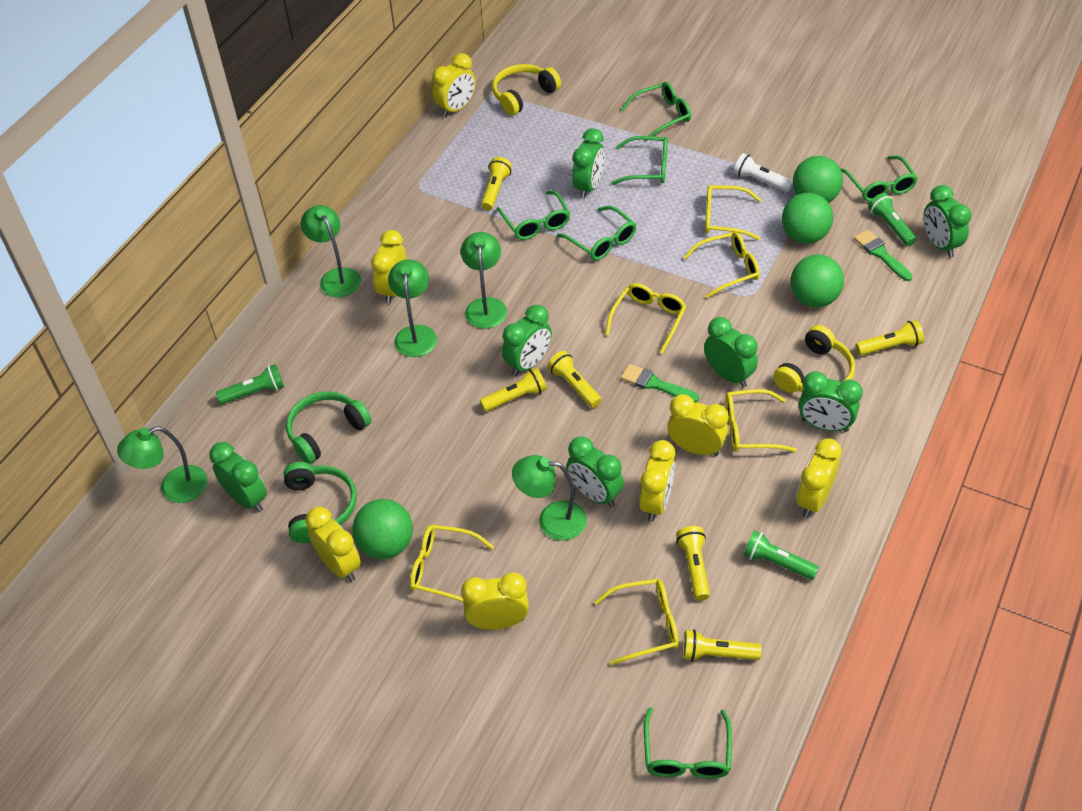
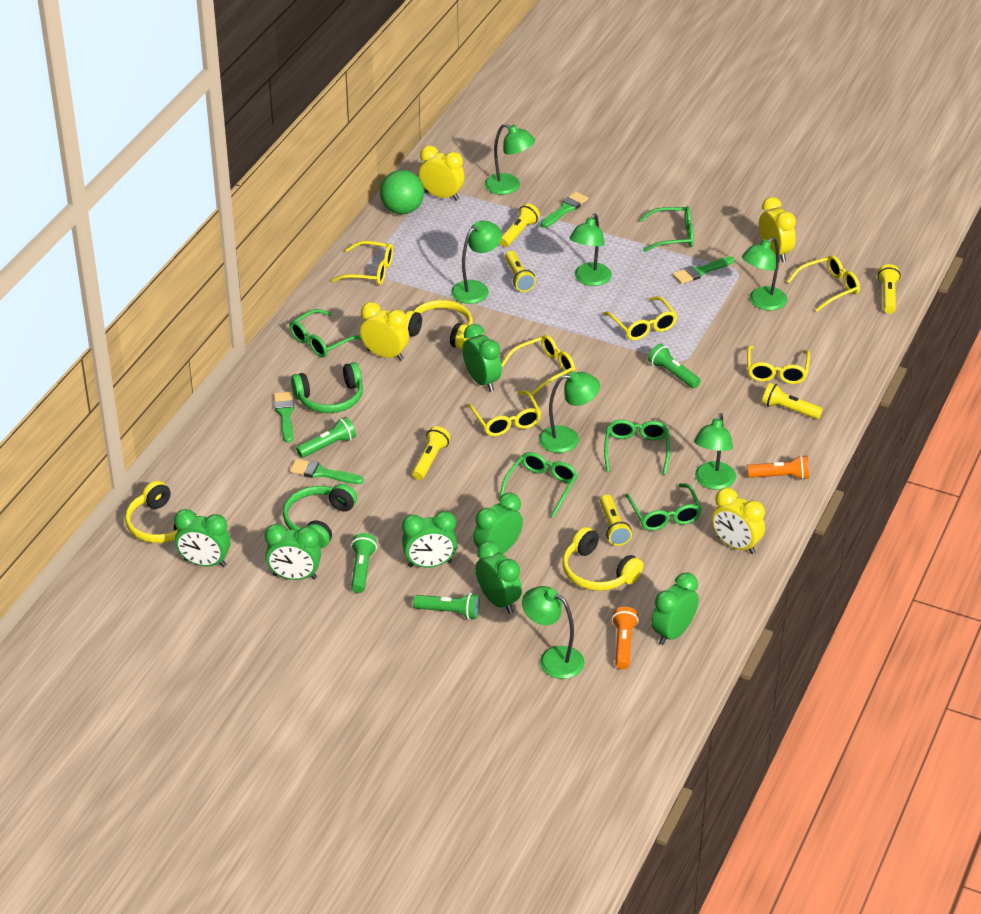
green ball: [352,499,413,559] [782,193,833,243] [791,254,844,307] [793,156,843,203] = 4 -> [380,170,424,214] = 1
green brush: [621,364,699,402] [854,230,913,281] = 2 -> [274,392,294,443] [290,459,364,484] [540,192,588,228] [673,256,734,284] = 4
green flashlight: [216,364,284,404] [743,530,819,580] [868,193,917,246] = 3 -> [296,417,356,458] [351,533,377,593] [413,593,480,619] [648,344,701,388] = 4
green glasses: [497,191,570,240] [557,206,636,261] [611,136,668,185] [621,82,691,141] [644,707,732,779] [840,155,918,202] = 6 -> [289,309,361,358] [500,452,578,518] [604,419,670,475] [625,483,702,531] [639,206,694,252] = 5
green lamp: [117,426,207,503] [301,205,361,297] [388,260,437,357] [461,232,507,329] [512,455,587,541] = 5 -> [451,221,502,304] [485,124,535,195] [522,586,585,679] [539,371,600,453] [570,214,612,286] [694,413,736,490] [742,237,787,311] = 7
orange flashlight: none = 0 -> [612,607,639,669] [747,455,809,480] = 2
white flashlight: [734,153,793,192] = 1 -> none = 0
yellow clock: [305,507,361,582] [371,230,407,304] [432,53,476,117] [461,572,529,630] [639,440,675,522] [667,394,729,456] [796,438,842,518] = 7 -> [360,302,409,361] [419,145,465,201] [712,488,765,554] [759,197,796,262] = 4
yellow headphones: [492,64,561,116] [773,325,855,393] = 2 -> [125,481,197,543] [406,300,473,349] [562,527,643,591] = 3

